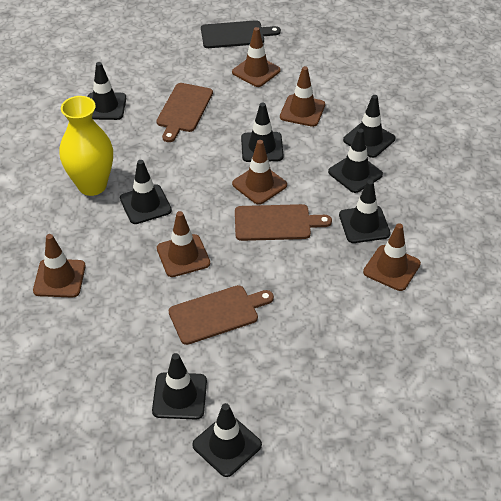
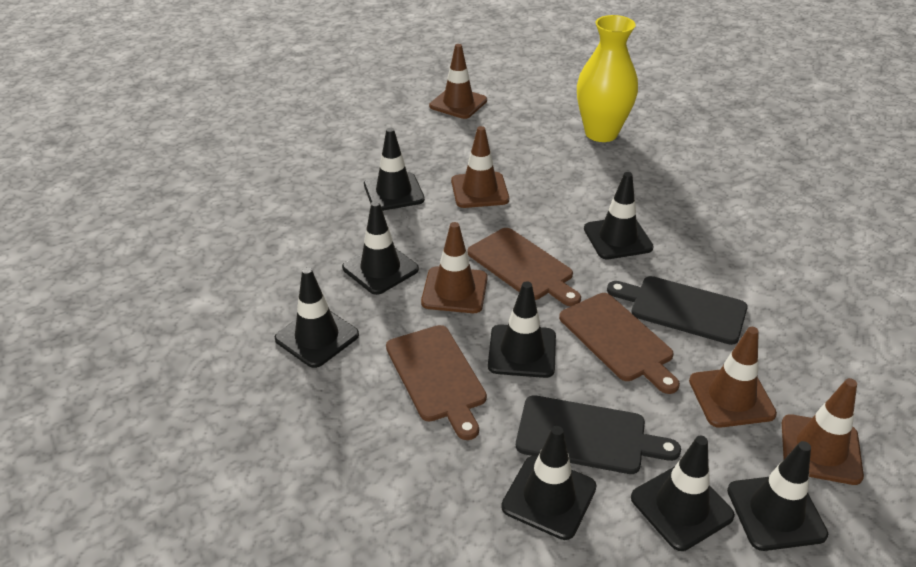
black cutting board: [201,20,281,48] = 1 -> [516,395,681,474] [607,276,748,345] = 2
brown traffic cone: [33,234,86,298] [157,211,210,277] [232,27,281,87] [232,140,287,205] [280,66,325,127] [363,223,421,291] = 6 -> [421,222,488,313] [429,44,487,119] [451,126,509,208] [689,327,777,428] [782,378,864,485] = 5

